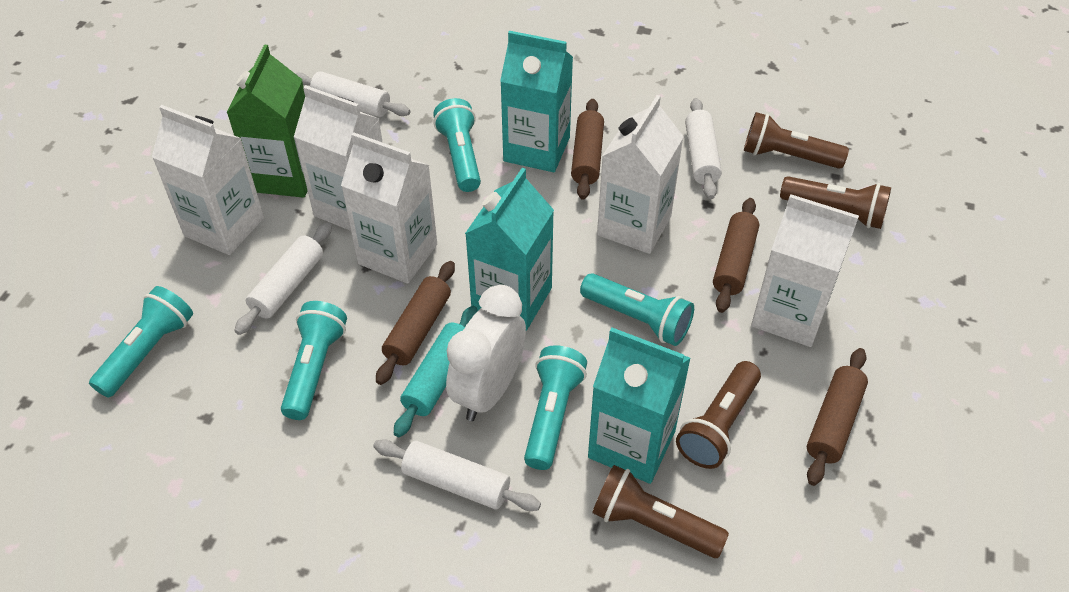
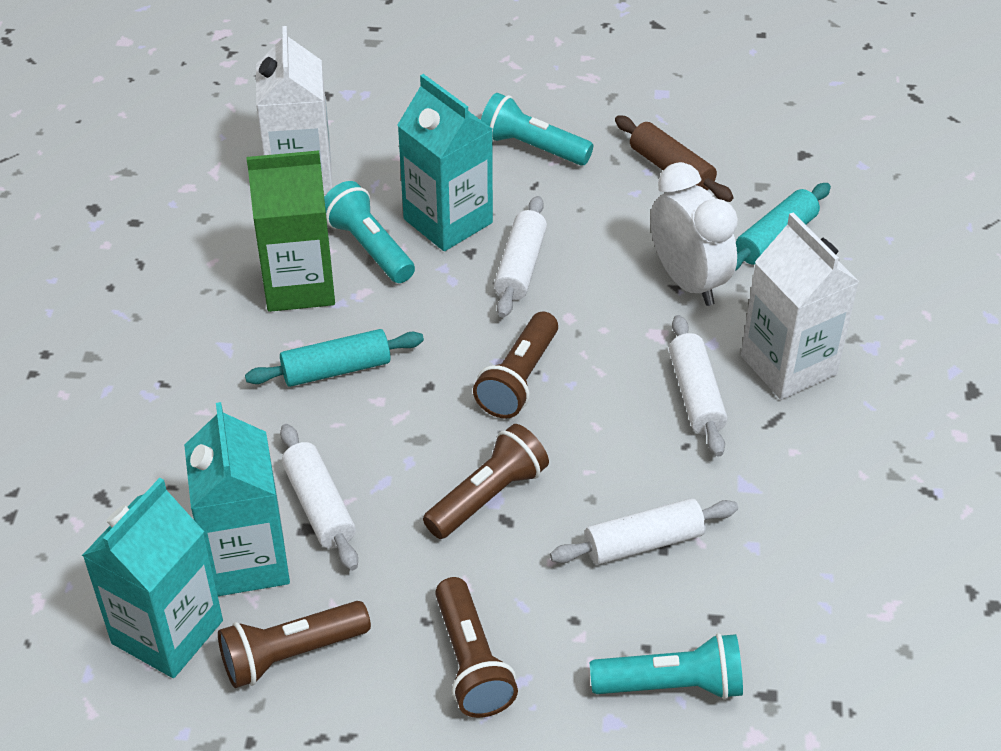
brown rolling pin: [376,261,455,385] [571,99,604,200] [713,198,759,313] [807,348,868,486] = 4 -> [615,115,734,202] = 1
turquoise flashlight: [89,286,193,398] [281,301,347,420] [433,98,481,192] [524,345,587,470] [580,273,694,346] = 5 -> [324,181,415,283] [481,93,593,166] [590,633,743,700] = 3
turquoise rolling pin: [394,306,478,437] = 1 -> [245,329,424,387] [735,183,831,271] = 2
white carton: [152,105,264,255] [294,85,383,231] [341,132,437,284] [597,95,684,254] [751,194,859,347] = 5 -> [256,26,333,195] [741,213,859,400] = 2

